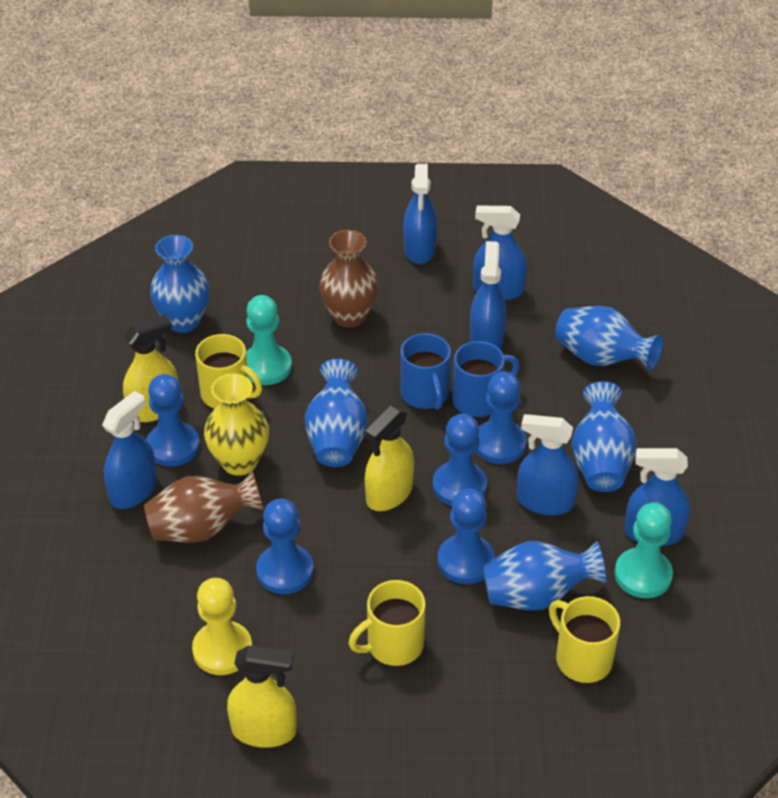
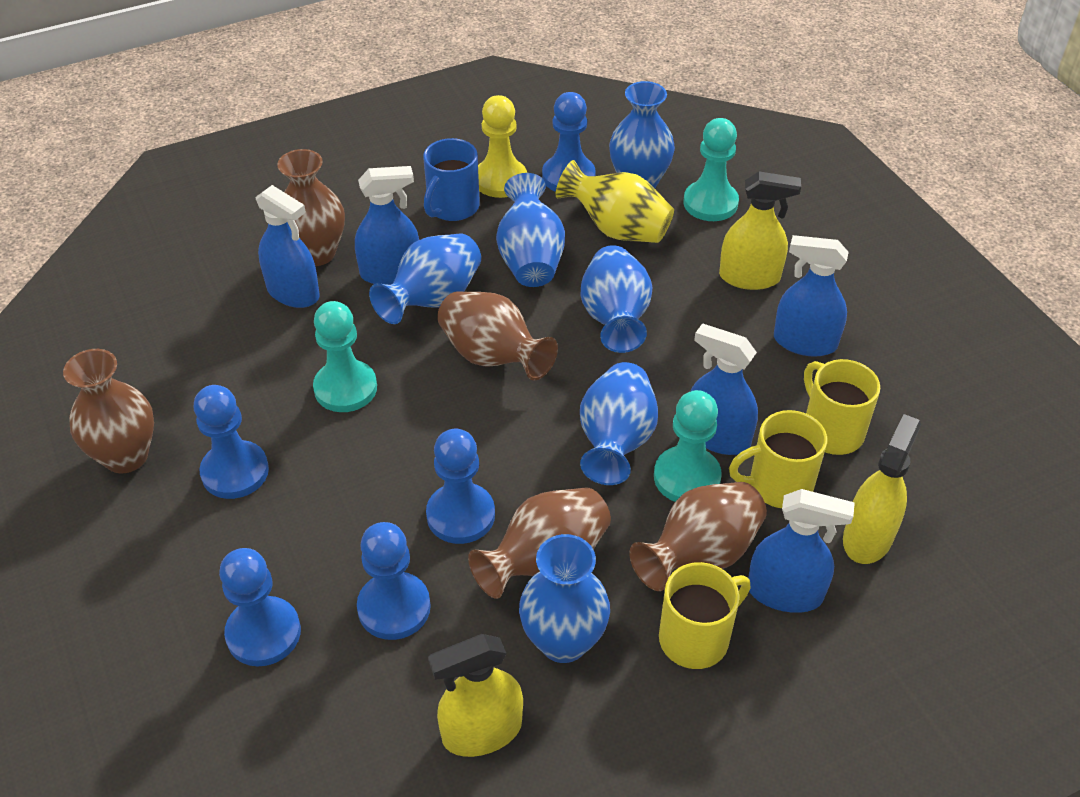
blue mug: [400,333,451,410] [452,341,520,417] = 2 -> [423,138,480,221] = 1
blue spray bottle: [102,391,157,509] [403,164,437,264] [470,241,506,349] [473,205,527,300] [517,414,579,515] [624,448,690,546] = 6 -> [256,185,320,308] [355,166,419,285] [690,323,758,455] [748,489,855,613] [774,235,849,357] = 5
blue vase: [150,235,210,333] [304,359,368,467] [483,541,607,610] [555,306,663,371] [571,382,637,492] = 5 -> [369,234,481,324] [496,173,565,287] [519,534,610,663] [580,362,658,485] [581,245,652,353] [609,81,675,188] = 6
brown vase: [144,471,264,543] [319,230,378,328] = 2 -> [63,349,154,474] [277,149,345,266] [437,291,558,380] [468,487,611,599] [629,482,767,591] = 5
turquoise pawn: [246,295,292,385] [615,502,673,598] = 2 -> [313,301,377,412] [654,390,722,502] [684,118,739,221] = 3

